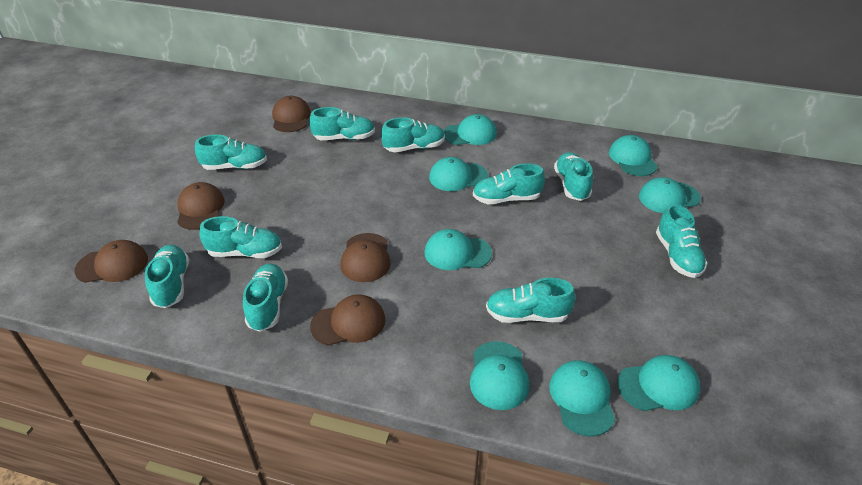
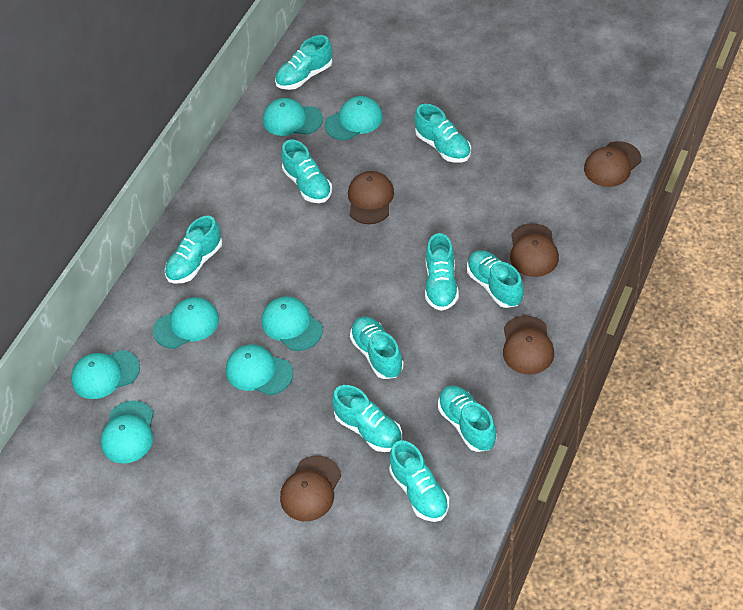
turquoise cap: [424,229,492,270] [429,157,488,191] [444,114,497,145] [470,341,529,410] [549,360,615,437] [609,135,658,176] [617,355,700,411] [639,177,701,213] = 8 -> [71,350,140,399] [101,400,154,464] [153,297,219,349] [226,345,293,395] [262,297,323,351] [263,98,323,136] [325,96,383,140] = 7

